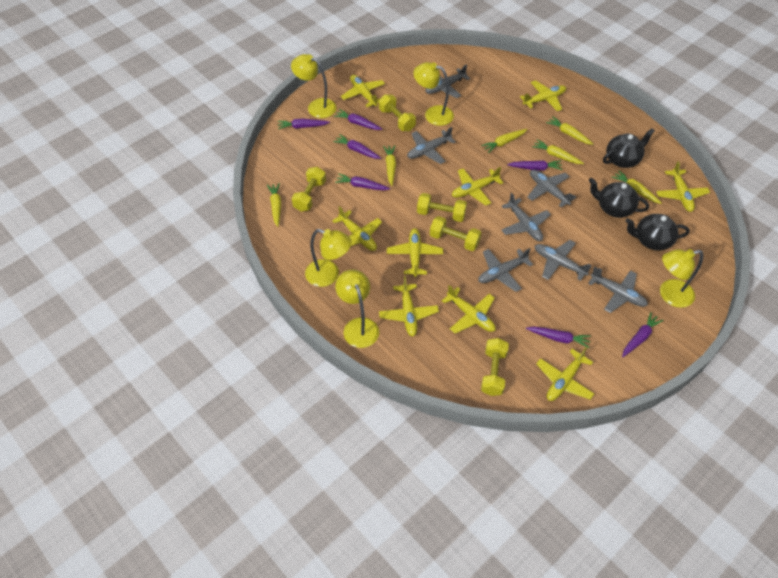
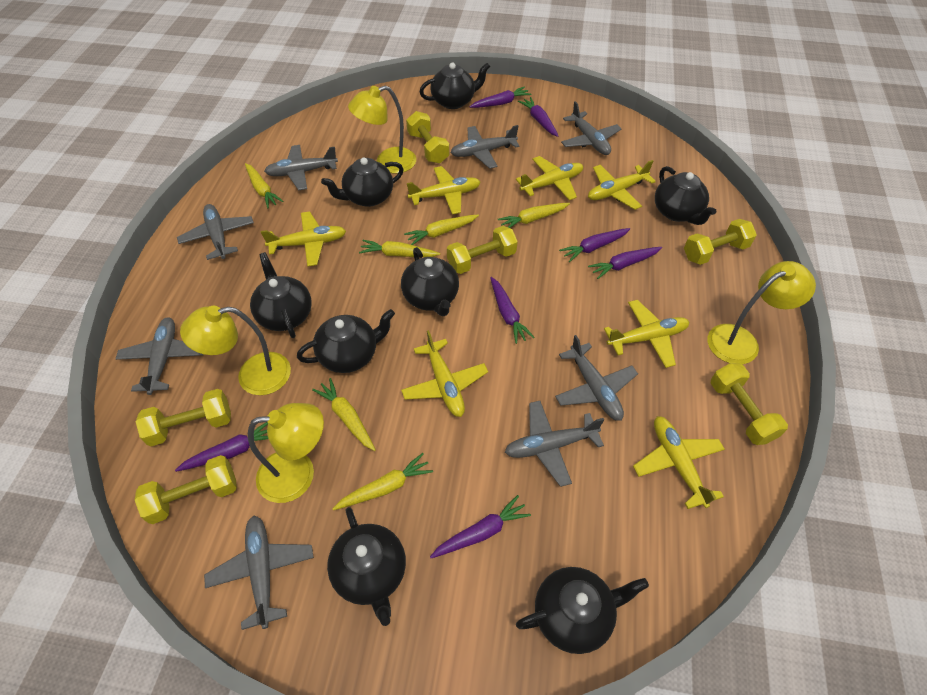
black teapot: [588,178,649,218] [603,128,655,168] [625,214,690,251] = 3 -> [250,252,312,338] [297,309,395,373] [321,157,404,207] [327,507,406,626] [401,247,459,316] [420,62,490,109] [516,567,649,654] [655,166,716,225] = 8
grey plane: [407,127,456,164] [426,64,470,98] [478,248,533,292] [502,193,551,241] [527,170,577,208] [535,240,592,281] [588,267,648,313] = 7 -> [116,317,204,395] [177,204,254,260] [204,516,314,630] [264,145,338,190] [450,125,520,169] [505,401,604,487] [555,335,638,421] [561,101,621,155] = 8
yellow dumbbell: [292,167,326,211] [379,94,416,131] [417,193,467,222] [430,216,481,251] [481,338,509,396] = 5 -> [135,455,237,524] [136,389,231,446] [406,111,449,163] [447,226,518,274] [684,219,757,265] [711,363,788,445] = 6
yellow lamp: [291,54,337,118] [305,229,352,287] [335,269,379,348] [413,62,454,126] [660,249,703,308] = 5 -> [180,306,291,395] [248,403,324,503] [348,85,416,173] [708,261,816,364] = 4
yellow plane: [332,206,382,251] [341,75,385,107] [379,276,439,336] [387,228,443,277] [442,285,496,334] [452,167,503,206] [520,80,566,111] [536,347,594,401] [656,161,710,212] = 9 -> [261,211,346,267] [401,330,488,417] [407,166,480,215] [516,156,583,200] [588,160,656,210] [604,300,689,368] [633,416,725,509] = 7

